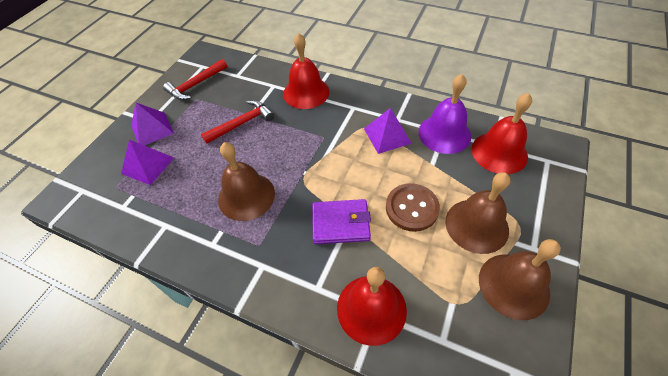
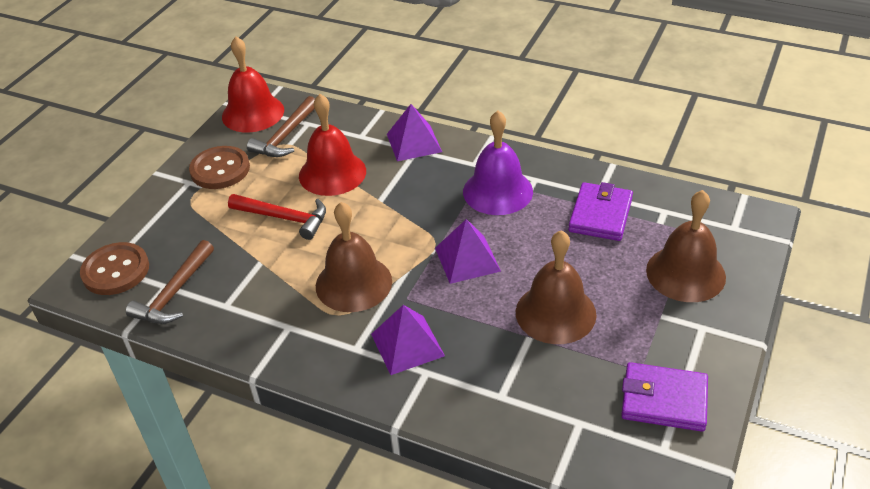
brown button: [386,183,440,232] = 1 -> [80,242,149,295] [189,146,250,189] = 2
brown hammer: none = 0 -> [126,240,214,324] [247,96,315,157] = 2
purple wallet: [312,199,371,244] = 1 -> [568,182,633,241] [621,362,708,432] = 2
red bell: [283,33,329,109] [337,267,407,346] [471,93,532,174] = 3 -> [222,36,284,132] [299,94,366,196] = 2
red hammer: [163,59,227,100] [201,100,274,144] = 2 -> [228,194,326,240] = 1

